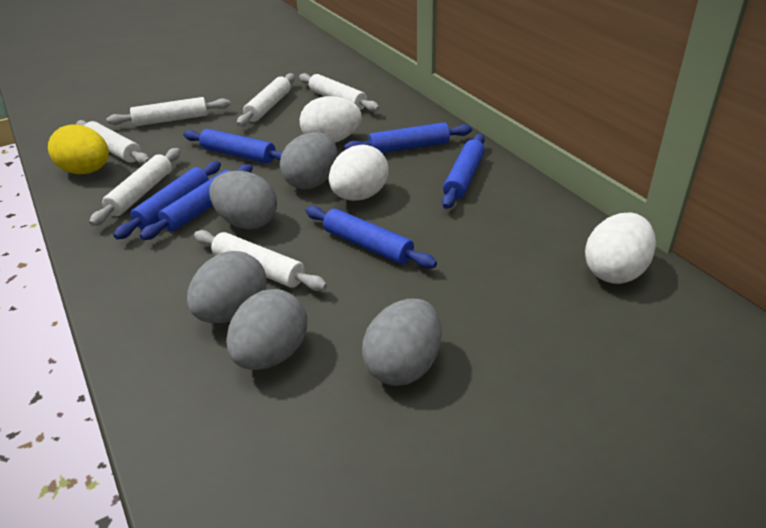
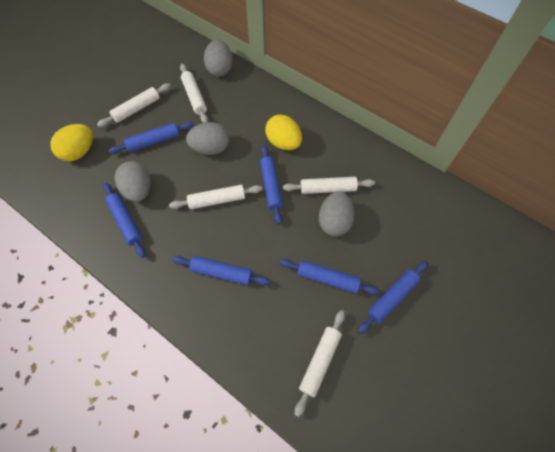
grey egg: [187,251,267,323] [209,171,277,230] [226,289,307,370] [280,132,337,190] [362,299,442,386] = 5 -> [115,161,151,202] [186,122,229,155] [204,39,233,77] [319,191,355,236] = 4
white egg: [300,96,362,143] [329,144,389,201] [585,213,656,284] = 3 -> none = 0
white rolling pin: [76,120,150,165] [89,148,180,226] [106,97,230,126] [194,230,327,291] [237,73,295,127] [299,73,379,112] = 6 -> [97,83,171,127] [169,185,262,209] [180,64,208,123] [283,177,375,194] [295,310,345,417] = 5
yellow egg: [48,125,109,174] = 1 -> [50,124,93,161] [265,115,302,150] = 2

